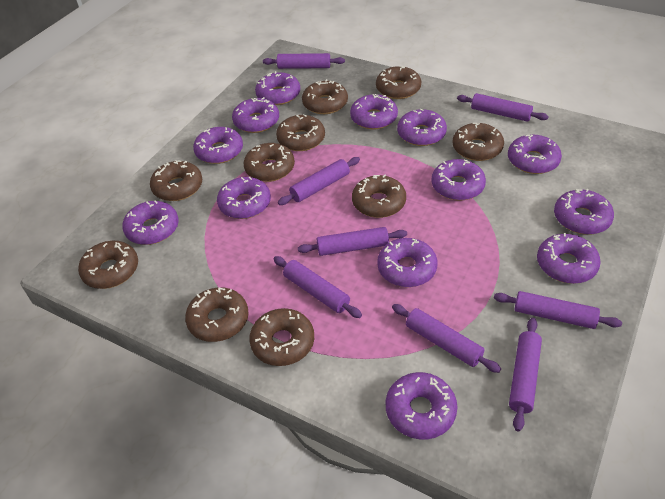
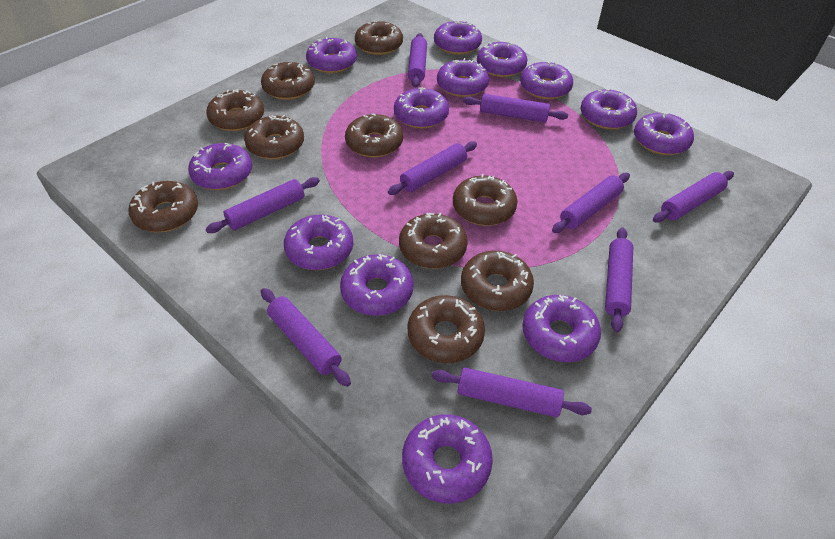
purple rolling pin: [263,53,345,69] [273,256,362,318] [278,157,360,205] [298,227,407,256] [392,304,501,373] [457,93,549,122] [494,291,622,329] [509,318,542,432] = 8 -> [206,177,320,233] [261,288,351,387] [388,141,477,195] [408,33,427,88] [431,368,592,417] [463,94,568,122] [552,173,630,233] [605,227,633,332] [653,171,734,223] = 9

